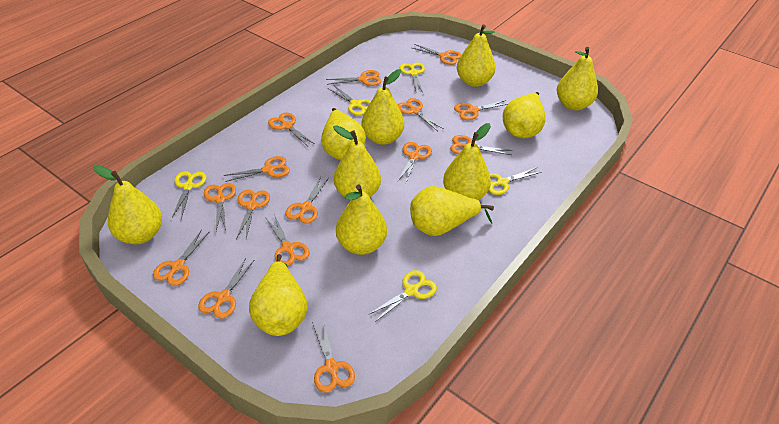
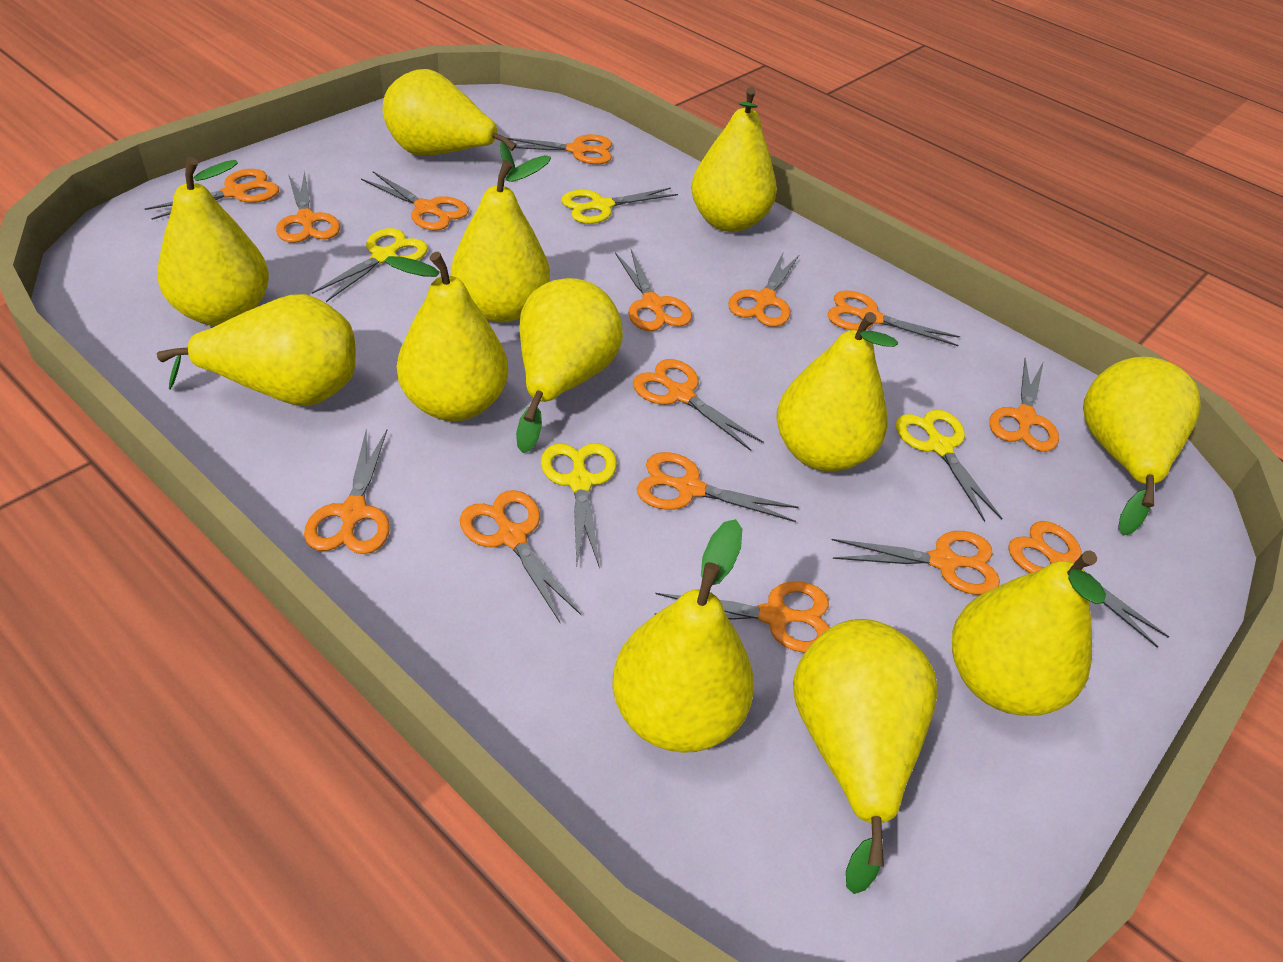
yellow pear: [93,165,162,244] [249,254,308,336] [321,108,366,160] [333,125,381,201] [336,184,387,255] [361,69,404,145] [410,186,494,236] [443,123,491,200] [457,24,495,87] [503,92,546,138] [557,47,598,110] = 11 -> [157,157,269,326] [157,294,356,406] [382,69,517,172] [385,252,508,421] [451,155,551,323] [516,278,623,453] [612,519,754,753] [691,87,777,232] [776,312,898,472] [793,619,937,894] [952,551,1106,716] [1083,357,1201,536] = 12
yellow scissors: [172,171,207,219] [328,85,371,116] [368,270,437,322] [400,62,425,94] [489,167,541,195] = 5 -> [312,228,428,302] [541,443,617,569] [561,187,678,224] [896,410,1003,522] = 4

